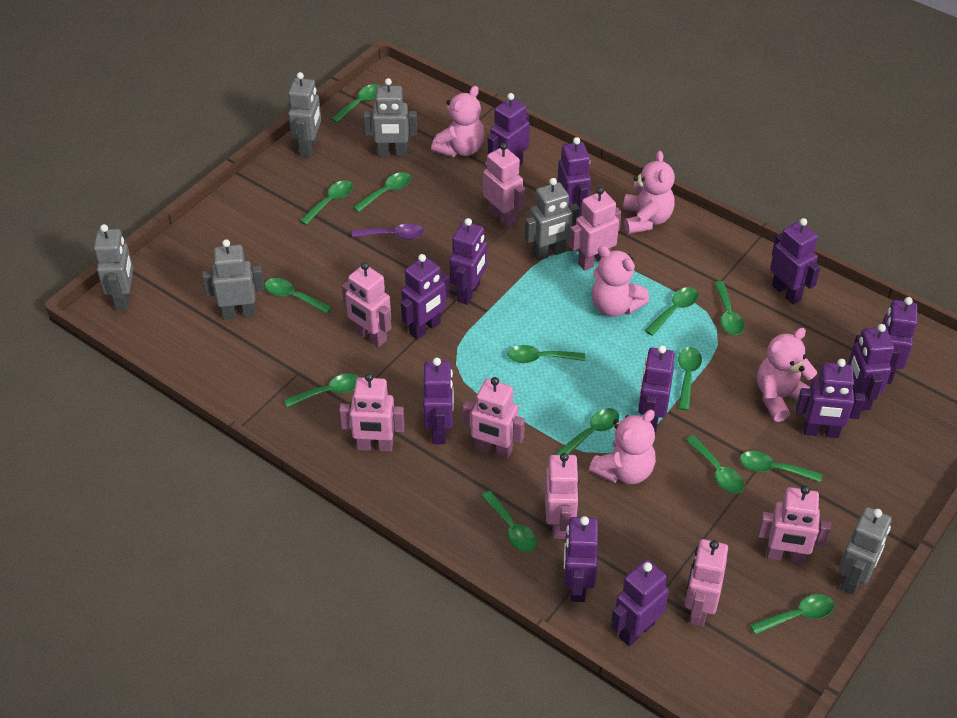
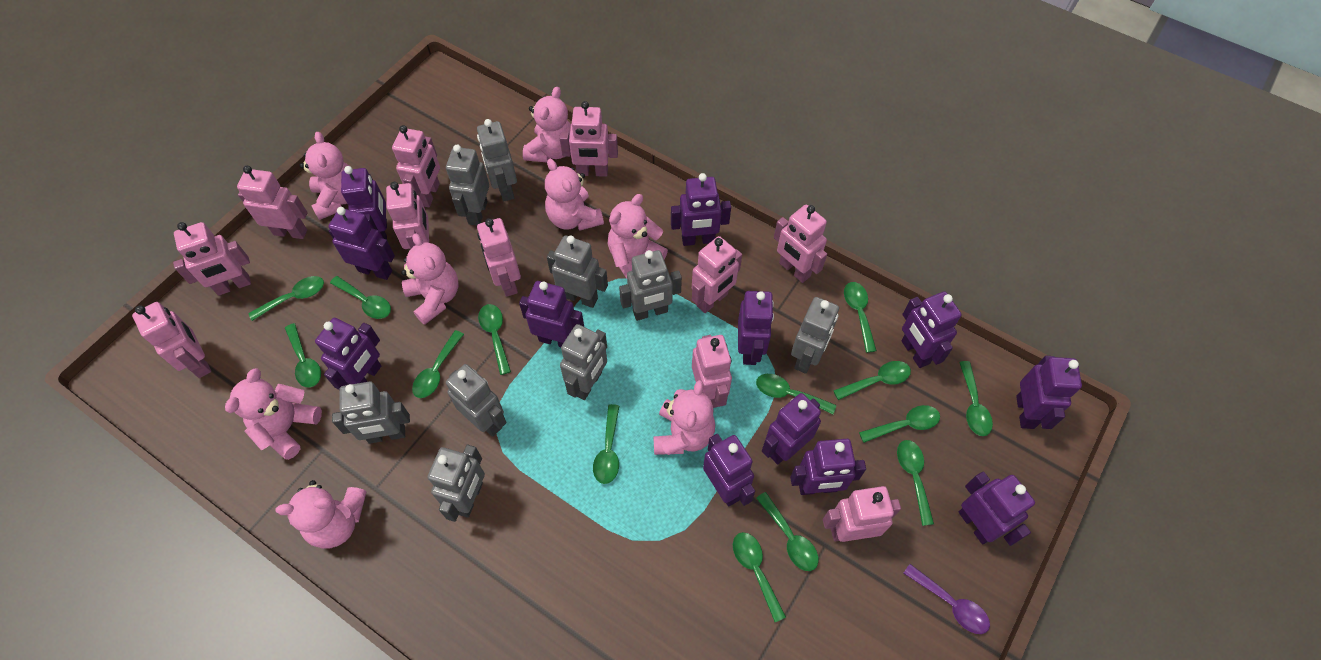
grey robot: [94,224,133,311] [202,239,265,320] [288,72,321,157] [363,78,417,157] [525,178,580,261] [838,507,892,595] = 6 -> [332,381,410,444] [428,445,485,522] [446,144,489,226] [446,364,507,437] [477,119,517,201] [547,235,608,308] [560,324,607,400] [619,250,682,321] [791,297,839,374] = 9
pink robot: [339,373,405,452] [342,262,392,347] [463,377,525,459] [483,143,525,228] [545,453,580,539] [569,187,622,271] [685,539,728,627] [758,485,831,564] = 8 -> [132,302,211,378] [173,222,251,296] [237,166,308,239] [386,182,429,249] [392,125,440,207] [477,218,521,297] [560,101,618,177] [692,236,742,313] [692,335,732,408] [774,205,827,283] [823,486,901,542] = 11
pink teddy bear: [431,86,485,157] [589,410,656,484] [592,246,649,317] [623,151,675,234] [757,328,817,422] = 5 -> [225,368,322,460] [275,480,366,549] [299,132,349,220] [401,233,459,325] [523,87,571,162] [545,159,604,231] [607,194,668,279] [653,380,715,455] = 8

